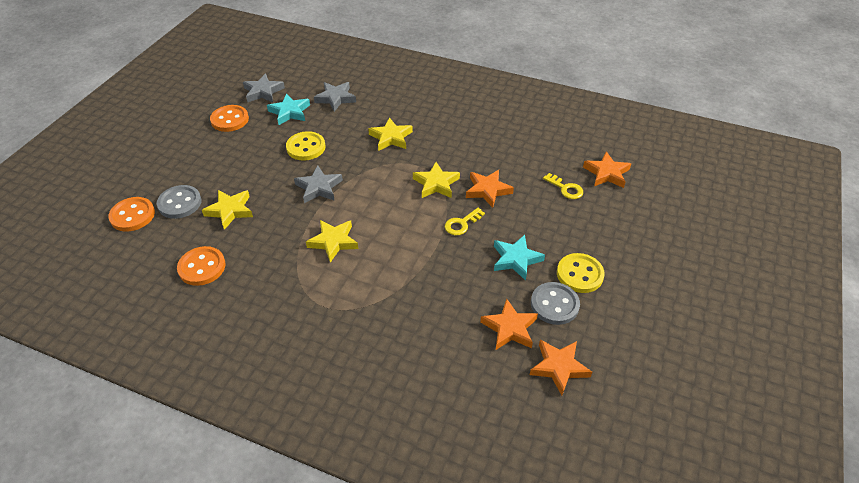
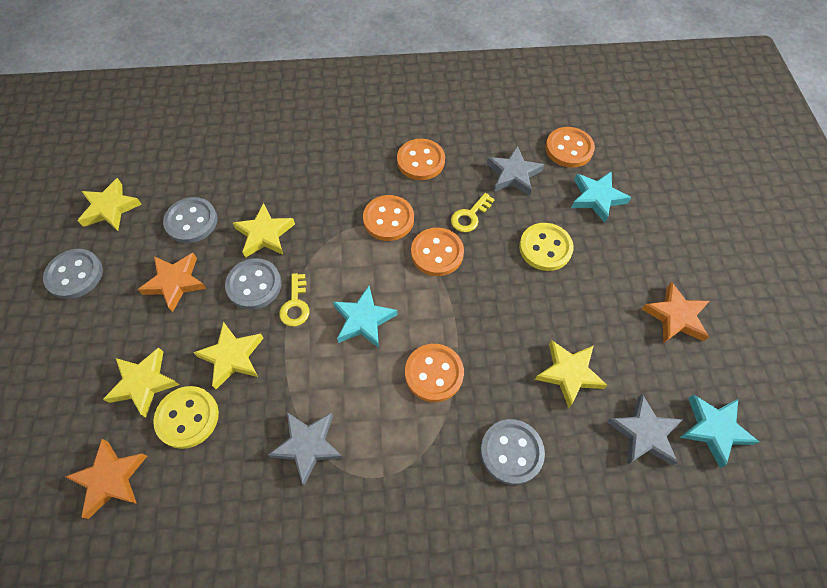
grey button: [157,185,202,219] [531,282,580,325] = 2 -> [43,249,103,299] [163,197,218,243] [225,258,282,310] [480,419,545,485] = 4
orange button: [108,197,155,231] [177,246,226,286] [210,105,249,132] = 3 -> [363,195,414,241] [397,139,445,180] [405,344,464,402] [411,227,464,276] [545,127,595,168] = 5
orange star: [466,170,514,208] [480,299,538,350] [530,340,592,395] [583,152,631,188] = 4 -> [65,439,147,519] [138,253,207,312] [642,282,709,343] = 3
turquoise star: [267,93,310,125] [494,235,545,281] = 2 -> [333,286,398,348] [571,171,631,223] [679,394,759,468] = 3
yellow star: [202,190,253,230] [306,220,358,263] [368,117,413,151] [413,162,460,198] = 4 -> [78,178,142,231] [103,348,179,418] [193,322,263,389] [233,203,295,258] [535,340,607,408] = 5

